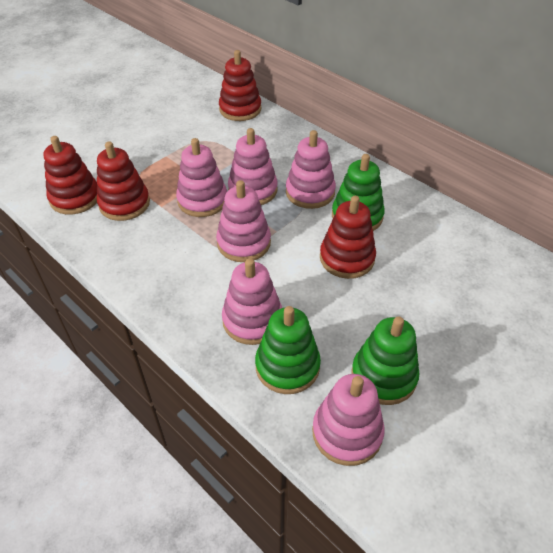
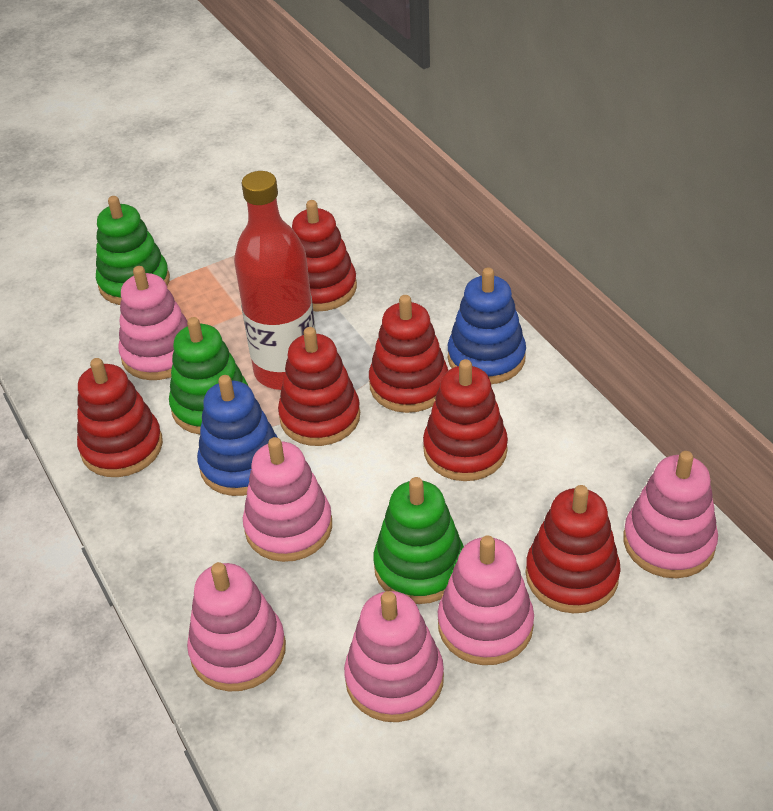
blue stacking toy: none = 0 -> [197,375,278,496] [448,268,526,384] = 2
red bottle: none = 0 -> [234,171,316,390] = 1
red stacking toy: [44,136,97,215] [97,141,150,221] [219,50,262,121] [320,196,376,279] = 4 -> [77,358,163,477] [278,327,360,446] [292,200,357,311] [369,295,448,413] [423,359,508,481] [526,485,621,613] = 6

